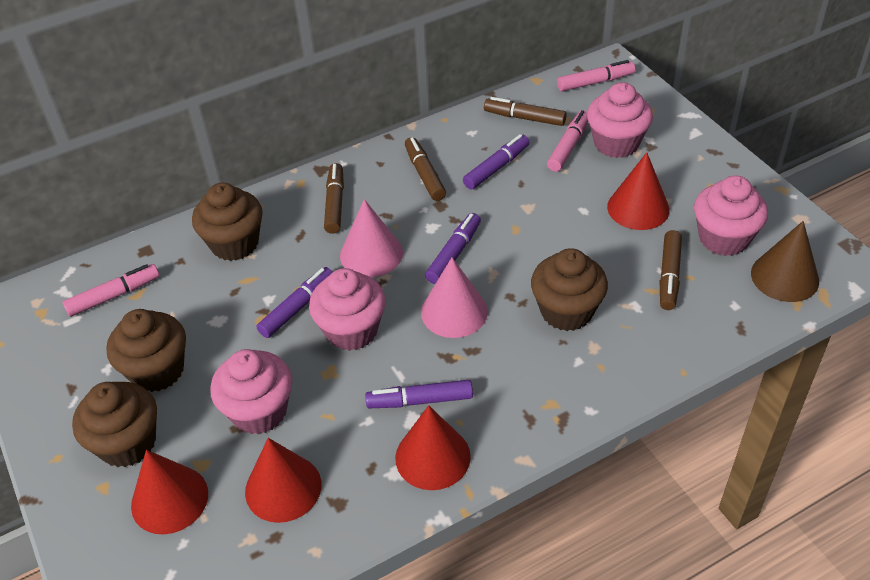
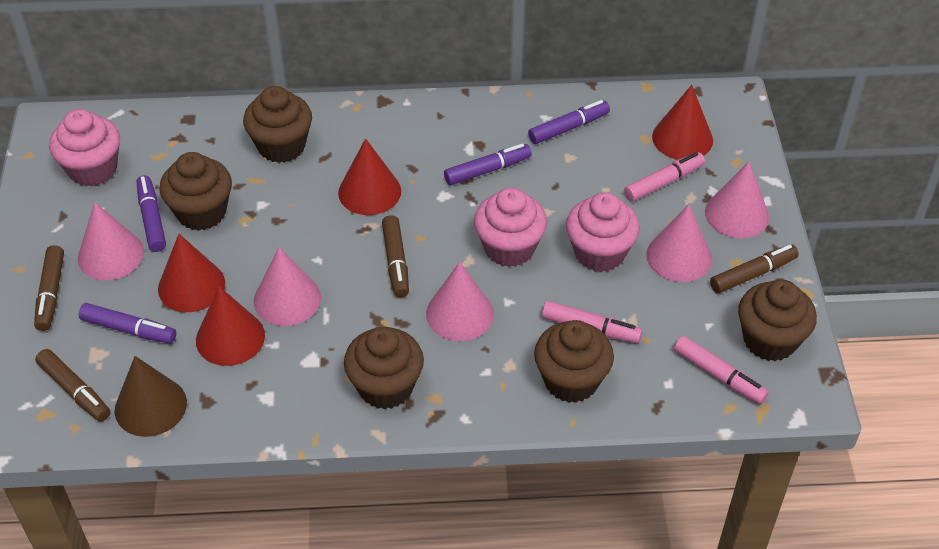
brown cupcake: [72,382,157,467] [106,309,186,392] [192,183,263,261] [531,248,608,331] = 4 -> [159,152,232,231] [243,86,312,163] [344,326,424,409] [534,320,614,403] [738,280,817,361] = 5
pink cone: [340,199,403,277] [421,257,488,338] = 2 -> [78,202,144,280] [254,247,321,326] [426,262,494,341] [646,204,712,282] [705,162,769,239] = 5
pink cupcake: [210,349,292,434] [309,268,386,351] [587,82,653,158] [694,176,768,256] = 4 -> [49,109,120,186] [474,188,547,267] [566,192,640,272] = 3

